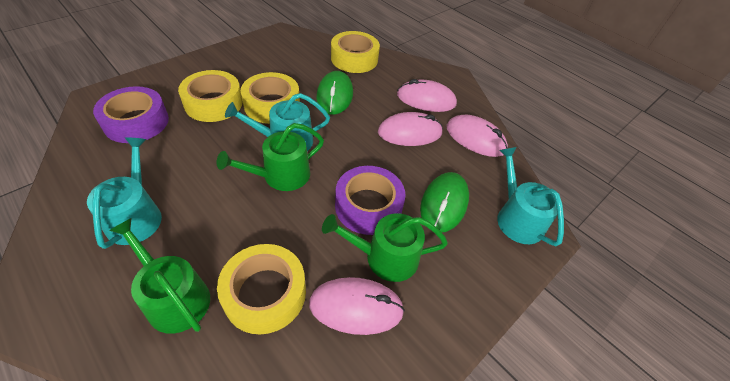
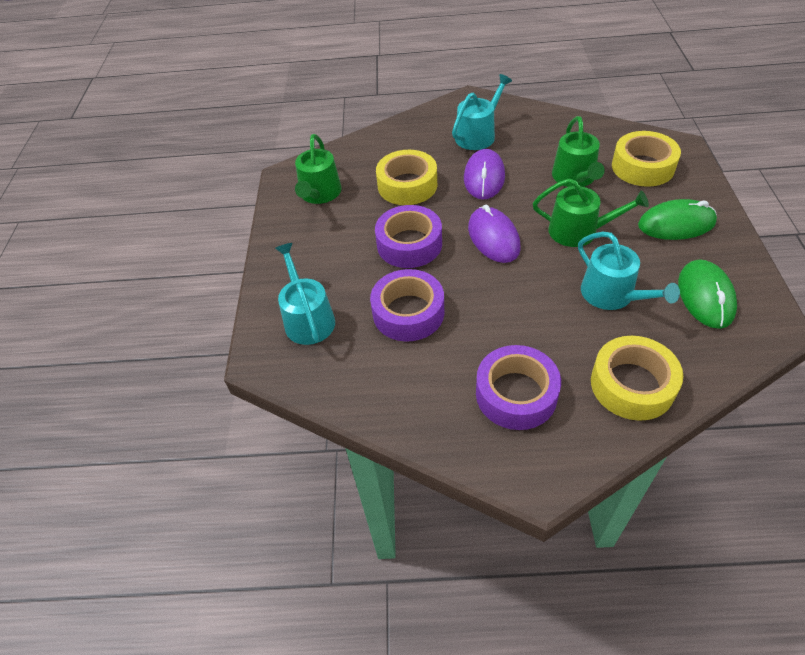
pink mouse: [309,277,405,335] [378,112,443,146] [397,79,457,112] [446,115,508,157] = 4 -> none = 0
purple mouse: none = 0 -> [464,149,505,200] [468,205,521,263] = 2
purple tape: [93,86,169,143] [335,166,406,235] = 2 -> [370,269,444,342] [375,205,442,268] [476,345,561,430] = 3
yellow tape: [178,70,243,122] [217,244,306,334] [241,72,300,124] [331,31,380,73] = 4 -> [376,150,437,205] [591,336,683,421] [612,131,681,187] = 3

